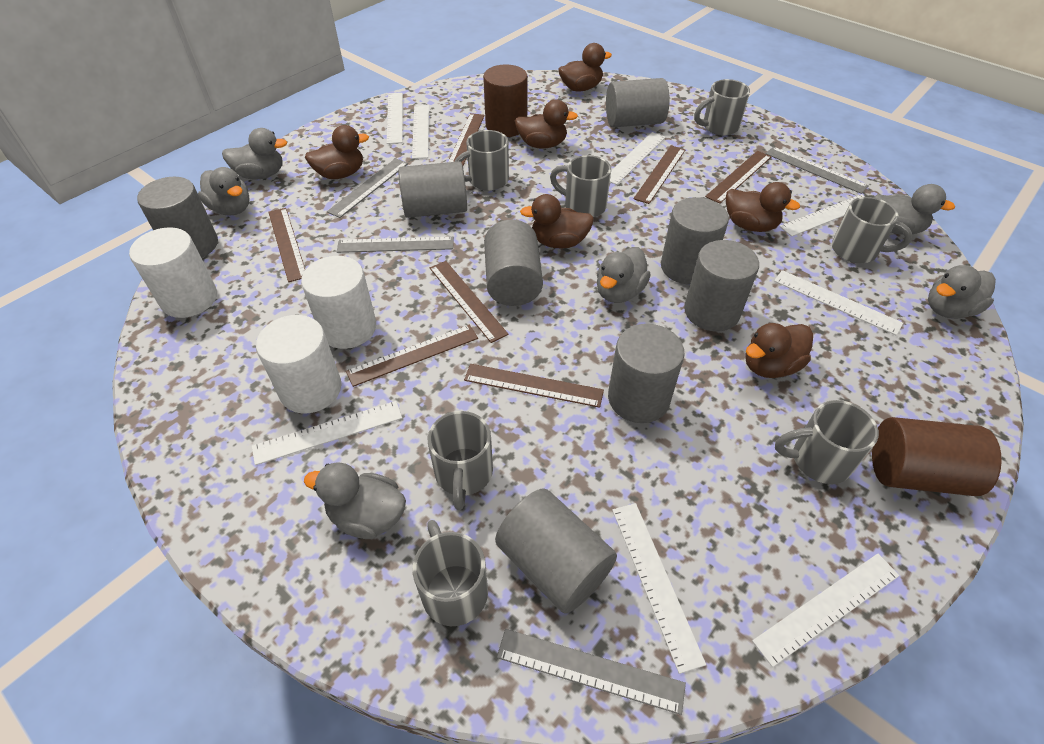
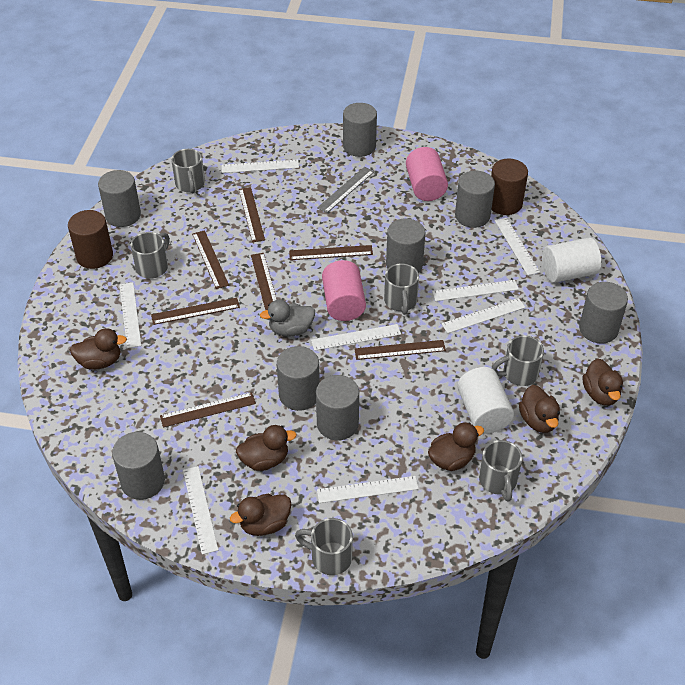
grey duck: [198,167,250,216] [222,128,287,180] [304,462,406,539] [597,247,651,303] [874,184,955,235] [928,265,996,319] = 6 -> [260,300,315,337] = 1
grey mug: [412,520,488,626] [428,411,493,510] [454,130,509,191] [550,155,611,217] [694,79,750,136] [775,400,879,484] [832,197,912,263] = 7 -> [131,232,170,279] [171,149,205,193] [295,518,353,575] [384,263,419,315] [479,440,522,502] [492,335,544,386] = 6
grey ruler: [327,158,408,218] [337,237,454,253] [497,629,686,715] [766,147,869,194] = 4 -> [317,167,374,213] = 1
pink cylinder: none = 0 -> [322,260,366,321] [406,147,448,201] = 2
white cylinder: [129,227,217,318] [256,315,341,413] [301,256,376,349] = 3 -> [457,367,514,434] [542,238,601,283] = 2

